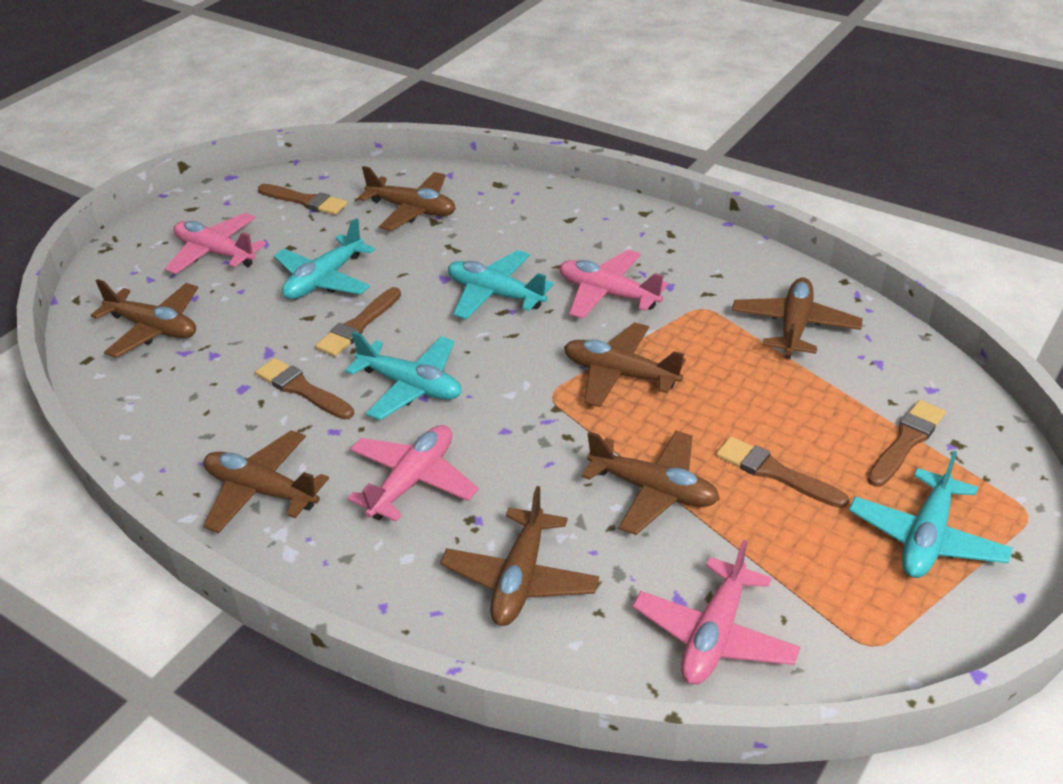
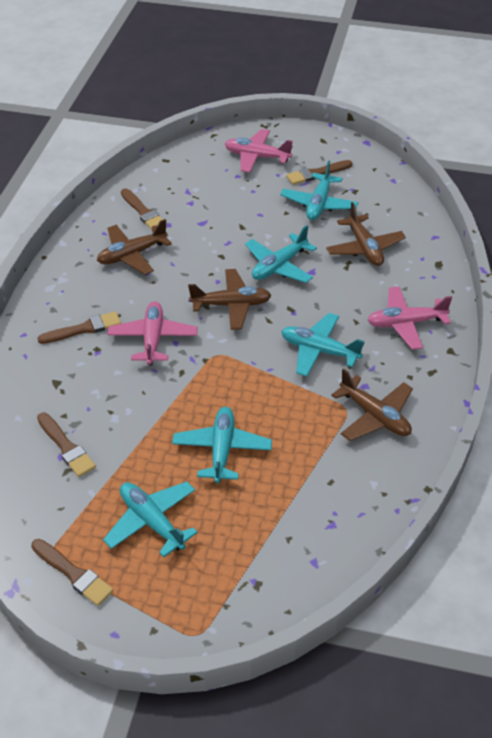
brown plane: [91,279,198,358] [203,430,329,533] [358,166,456,231] [440,486,599,626] [564,322,686,407] [581,431,720,535] [732,278,863,359] = 7 -> [97,219,172,275] [188,269,272,330] [326,202,406,266] [331,369,413,441] = 4
pink plane: [165,213,266,274] [347,425,479,522] [559,250,668,319] [633,540,801,684] = 4 -> [107,301,198,366] [225,129,293,173] [368,286,452,350] = 3
turquoise plane: [274,218,375,299] [345,332,461,420] [448,250,554,320] [849,451,1013,578] = 4 -> [103,481,198,557] [172,407,272,483] [245,225,317,283] [280,160,358,220] [281,313,365,377] = 5

